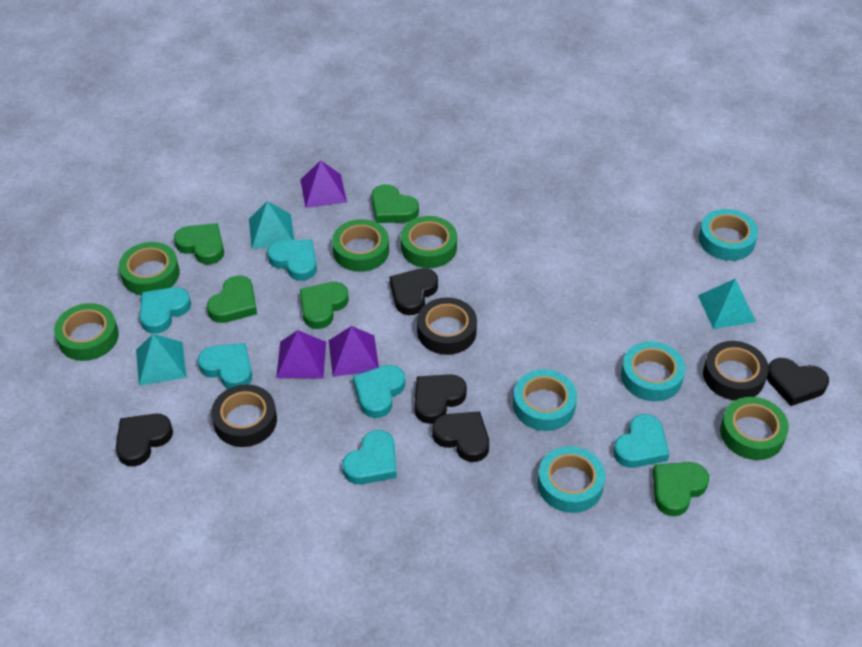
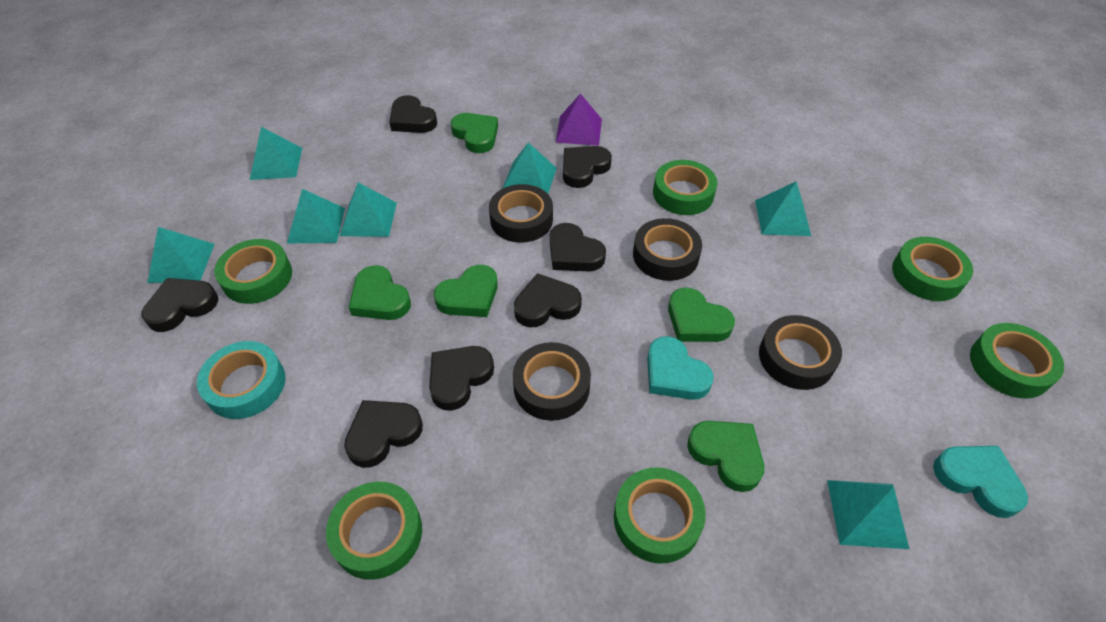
black heart: [116,413,173,467] [390,268,438,315] [414,374,467,424] [432,411,489,462] [767,358,829,406] = 5 -> [141,278,218,332] [344,400,423,468] [389,95,437,133] [429,346,494,411] [514,273,582,327] [550,223,606,271] [563,146,612,188] = 7
black tape: [211,384,277,447] [417,298,477,355] [703,341,769,400] = 3 -> [489,184,553,243] [513,342,591,421] [633,218,702,281] [759,315,842,390] = 4
green tape: [54,303,119,361] [119,242,180,295] [332,219,389,272] [401,216,457,268] [720,397,789,460] = 5 -> [214,239,292,304] [326,482,422,580] [614,467,706,563] [653,160,718,215] [892,237,973,301] [970,323,1064,399] = 6
purple pyramid: [276,330,326,378] [300,160,347,208] [329,326,379,376] = 3 -> [556,93,602,146] = 1
turquoise heart: [139,287,191,334] [198,343,252,389] [267,239,317,281] [342,430,397,484] [353,365,405,418] [613,414,669,468] = 6 -> [647,336,714,400] [933,446,1028,518] = 2
turquoise pyramid: [136,334,187,386] [249,201,294,249] [698,279,756,329] = 3 -> [147,227,215,283] [250,127,302,180] [287,189,345,243] [340,183,397,237] [502,143,557,194] [755,181,811,236] [827,480,909,549] = 7
turquoise tape: [513,369,577,431] [538,446,605,513] [621,342,685,401] [699,209,758,261] = 4 -> [197,341,285,419] = 1

